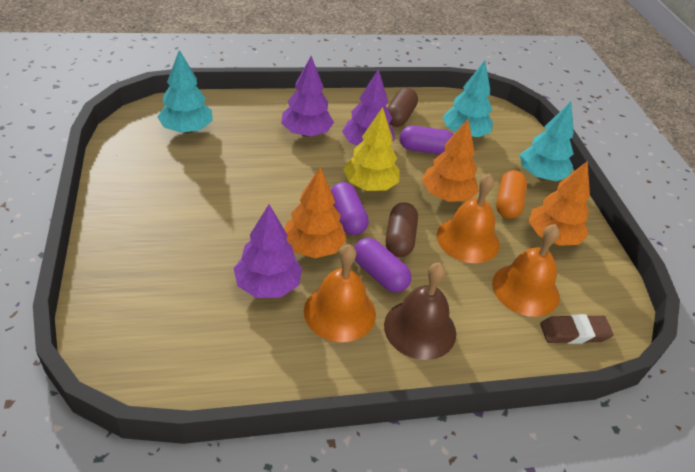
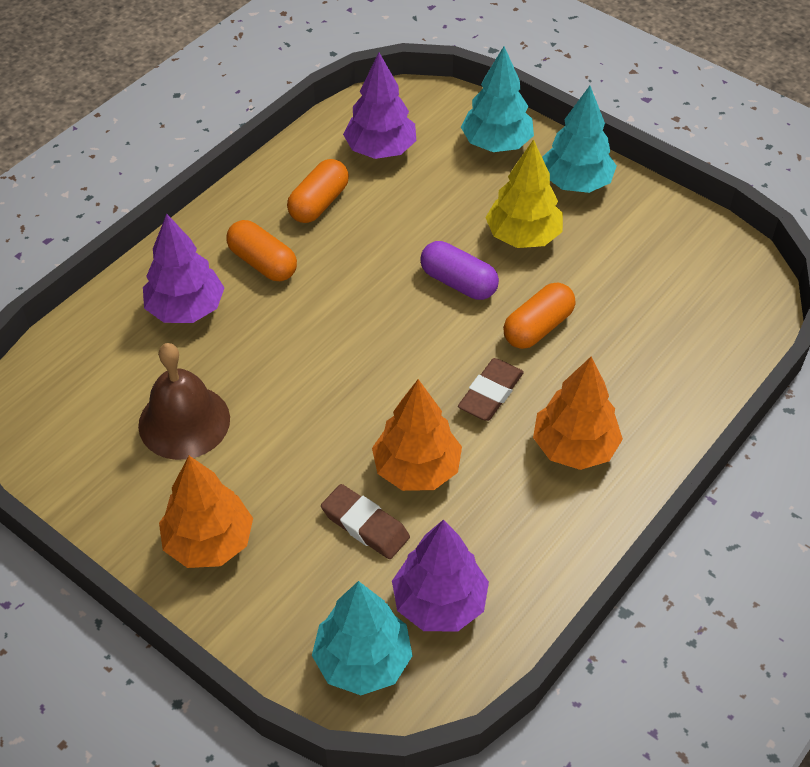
brown capsule: [386,202,418,257] [387,88,418,127] = 2 -> none = 0
brown eraser: [540,314,613,344] = 1 -> [321,484,410,559] [458,358,524,421] = 2
orange bell: [304,244,376,342] [437,174,500,263] [492,224,560,317] = 3 -> none = 0
orange capsule: [496,170,527,219] = 1 -> [226,220,297,281] [287,159,349,223] [503,282,575,349] = 3
purple capsule: [331,182,369,235] [354,238,411,293] [400,125,454,154] = 3 -> [420,241,499,300] = 1

